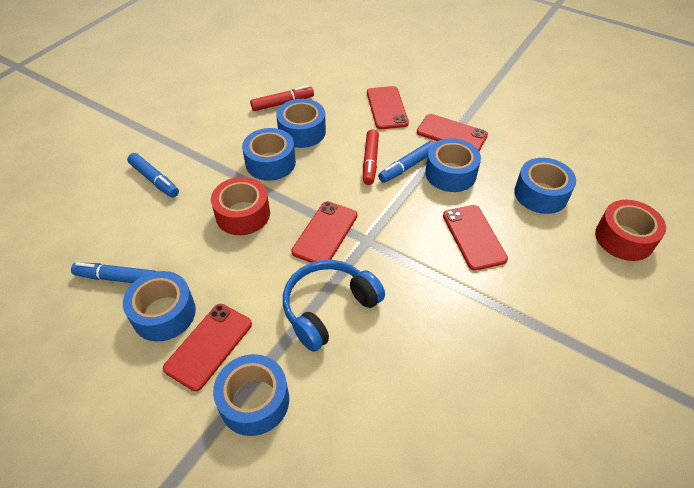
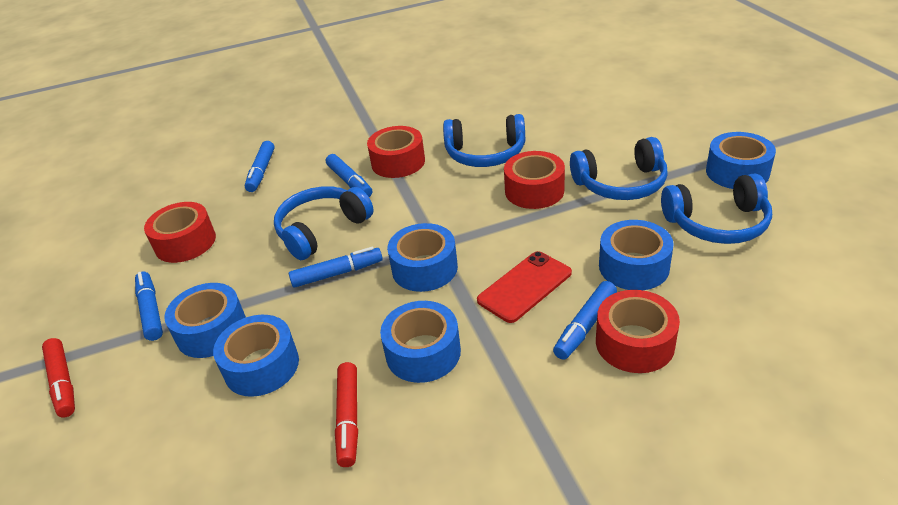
blue headphones: [283,260,385,352] = 1 -> [274,186,374,260] [443,114,525,167] [570,137,668,200] [661,173,772,244] = 4
blue marker: [71,262,156,283] [127,153,179,198] [378,141,434,183] = 3 -> [135,271,163,341] [245,141,274,192] [289,247,383,288] [326,154,372,197] [553,281,617,360] = 5
red phone: [163,304,252,391] [291,201,357,263] [367,86,409,129] [417,114,488,151] [443,205,508,271] = 5 -> [477,251,572,323] = 1
red tape: [211,177,270,235] [595,200,666,261] = 2 -> [144,202,216,263] [367,126,425,178] [504,151,565,209] [596,290,680,373] = 4

